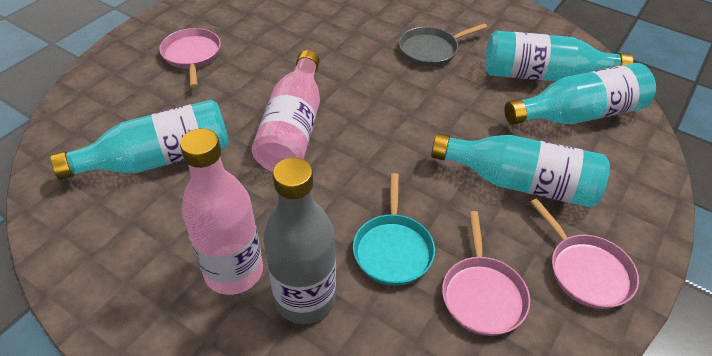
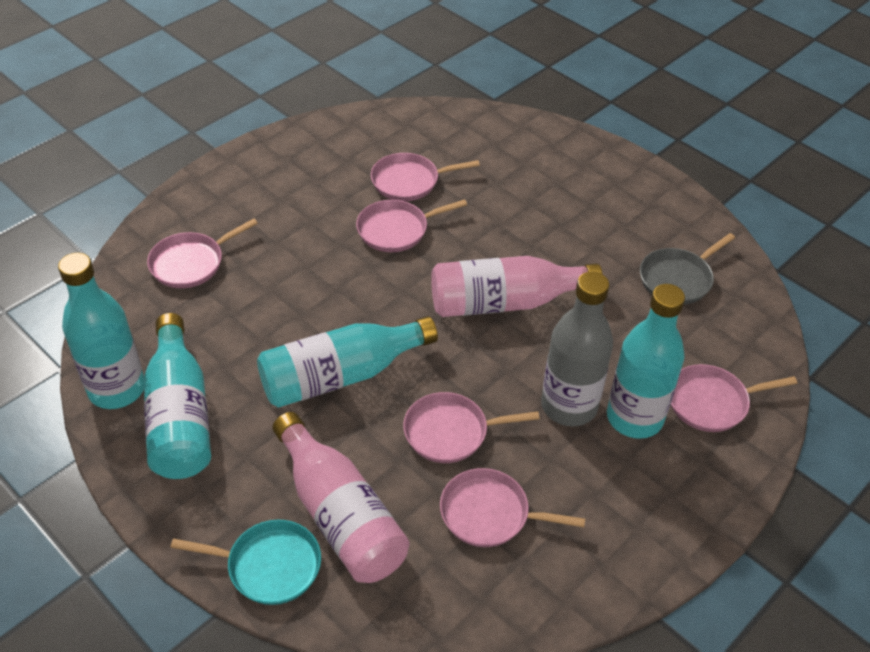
pink pan: [159,28,221,88] [442,211,530,336] [530,198,639,309] = 3 -> [147,218,258,288] [356,199,467,252] [371,153,480,201] [403,392,540,463] [440,468,585,547] [671,364,797,432] = 6

